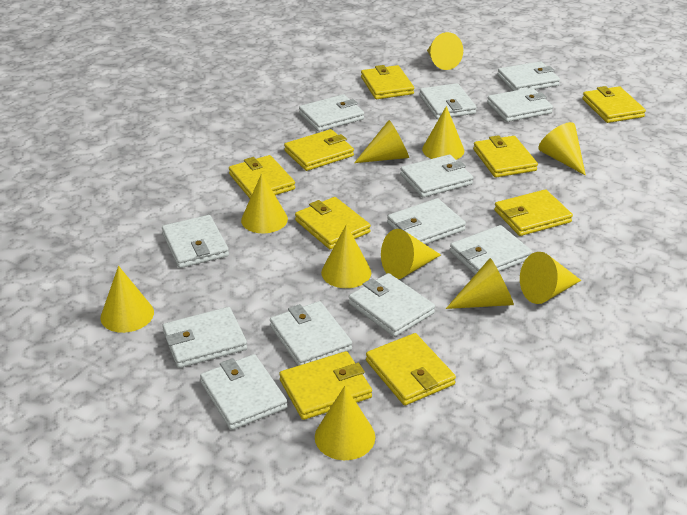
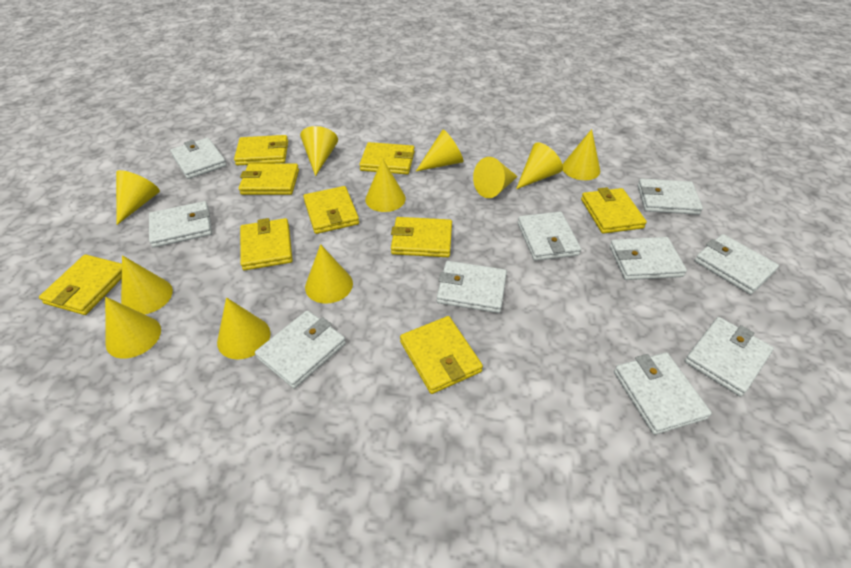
white wallet: [162,215,229,268] [162,307,247,368] [200,354,287,430] [270,301,352,366] [299,94,364,132] [349,273,435,337] [387,198,466,244] [400,155,473,197] [419,83,477,119] [450,225,532,274] [487,88,553,122] [498,61,560,91] = 12 -> [149,201,212,248] [170,138,227,179] [255,310,346,389] [437,261,507,313] [518,212,581,261] [610,237,687,280] [614,352,712,435] [637,179,703,215] [685,317,774,397] [694,234,779,295] = 10

